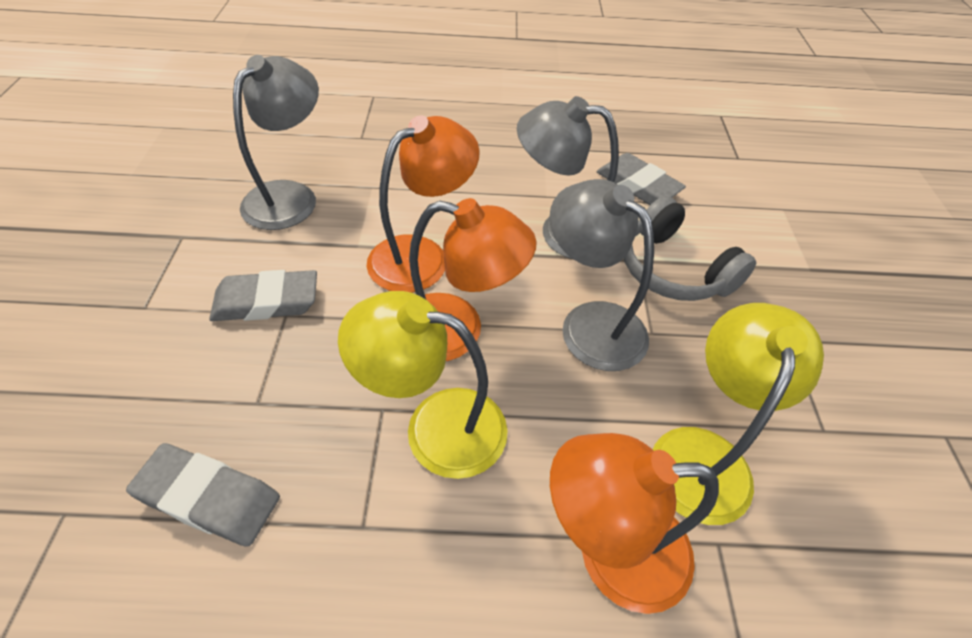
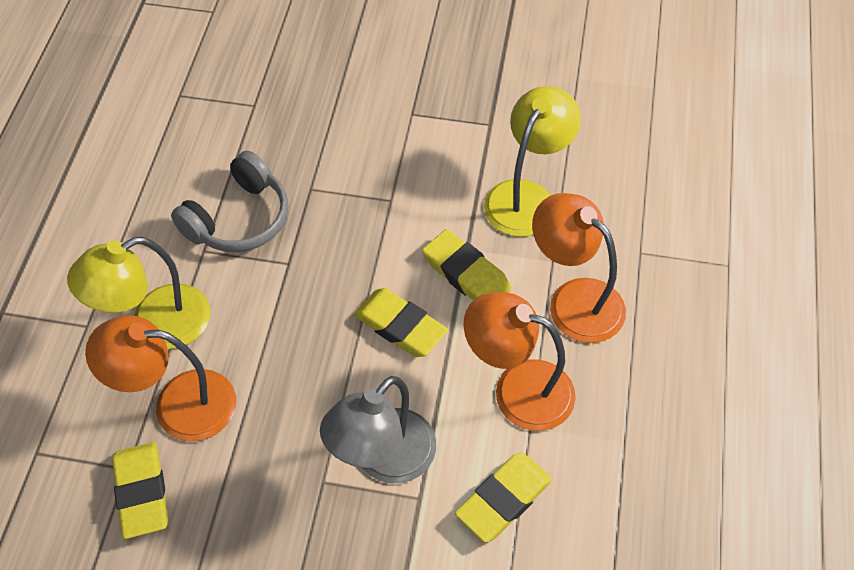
grey eraser: [126,443,280,547] [209,270,317,321] [597,153,686,205] = 3 -> none = 0
grey lamp: [233,55,319,230] [517,96,619,259] [550,179,654,371] = 3 -> [320,376,436,483] = 1
yellow eraser: none = 0 -> [112,442,168,539] [354,288,448,357] [422,229,511,300] [455,453,552,543] = 4

